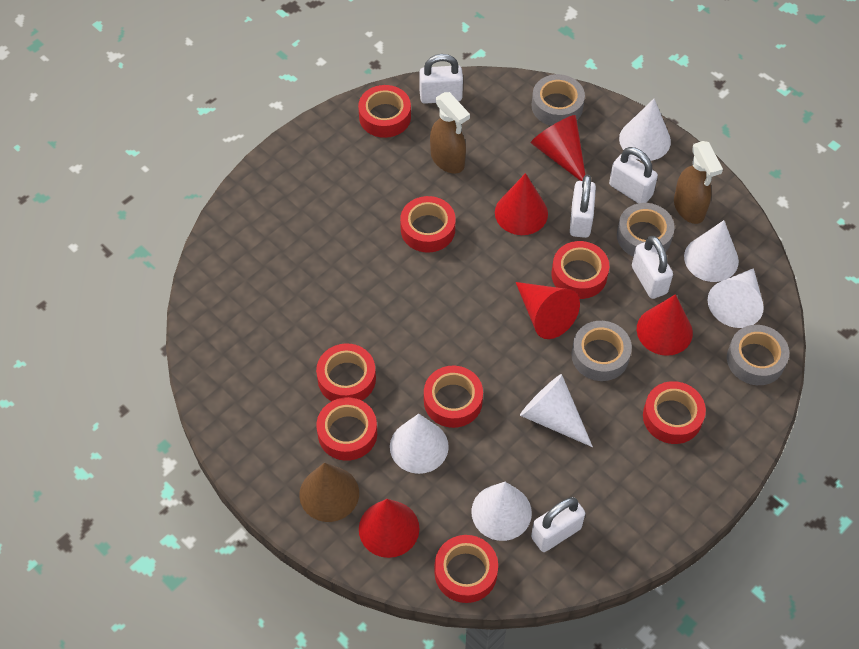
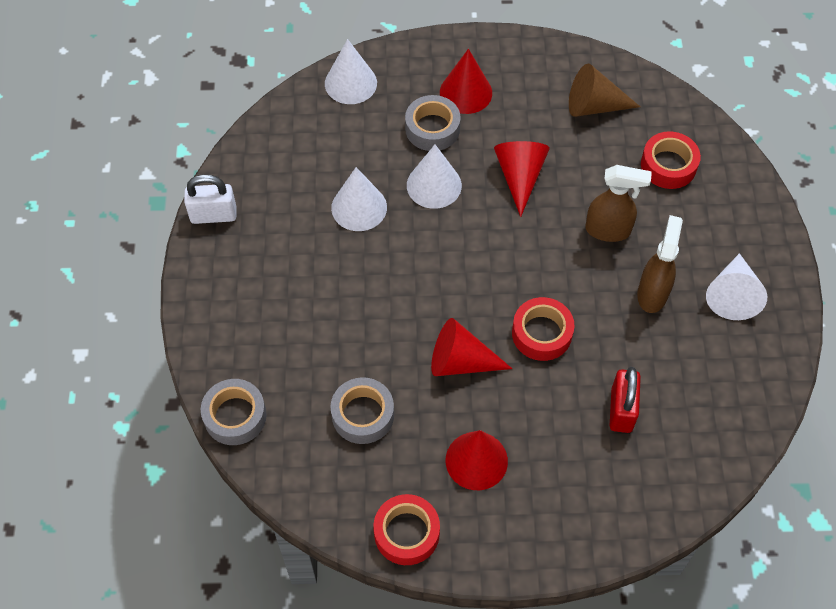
grey tape: [531,74,585,126] [571,321,632,381] [617,203,675,257] [727,325,789,385] = 4 -> [201,379,267,445] [330,377,394,444] [405,95,461,151] = 3
red cone: [359,499,419,558] [495,173,548,235] [516,282,580,339] [531,115,585,181] [637,294,693,356] = 5 -> [431,318,512,376] [440,49,492,114] [446,430,508,490] [494,141,550,217] = 4
red padlock: none = 0 -> [610,367,641,433] = 1
red tape: [316,343,376,401] [317,397,377,461] [358,85,411,138] [400,196,456,252] [424,366,483,428] [434,535,498,603] [551,241,609,299] [643,381,706,444] = 8 -> [374,494,440,565] [512,297,575,361] [641,132,701,189] = 3
white cone: [390,414,449,474] [471,482,532,541] [520,374,593,447] [619,99,671,161] [684,220,739,282] [707,268,764,328] = 6 -> [325,39,377,104] [331,167,387,231] [407,145,462,209] [706,253,767,320] = 4
white padlock: [419,54,463,104] [531,497,585,552] [570,174,596,238] [609,147,658,203] [632,236,673,299] = 5 -> [184,174,237,224] = 1

